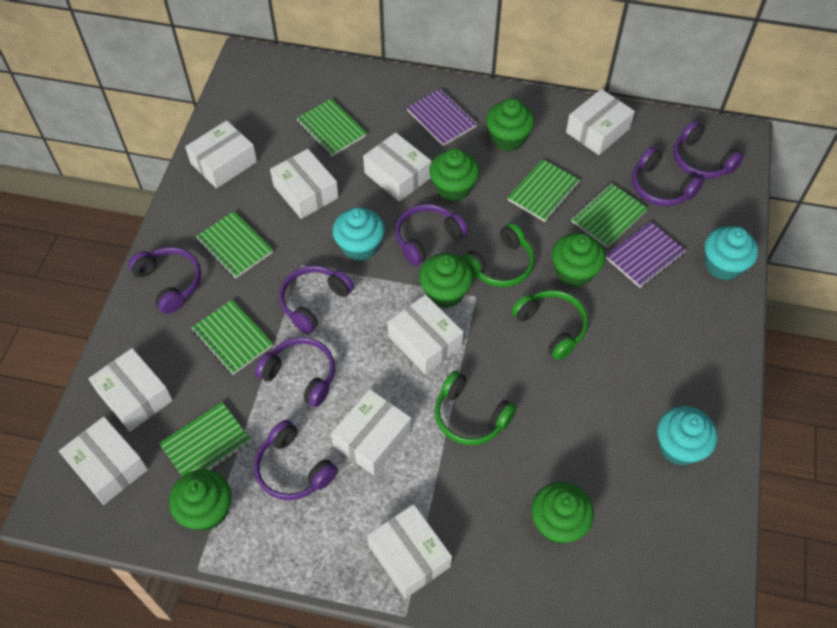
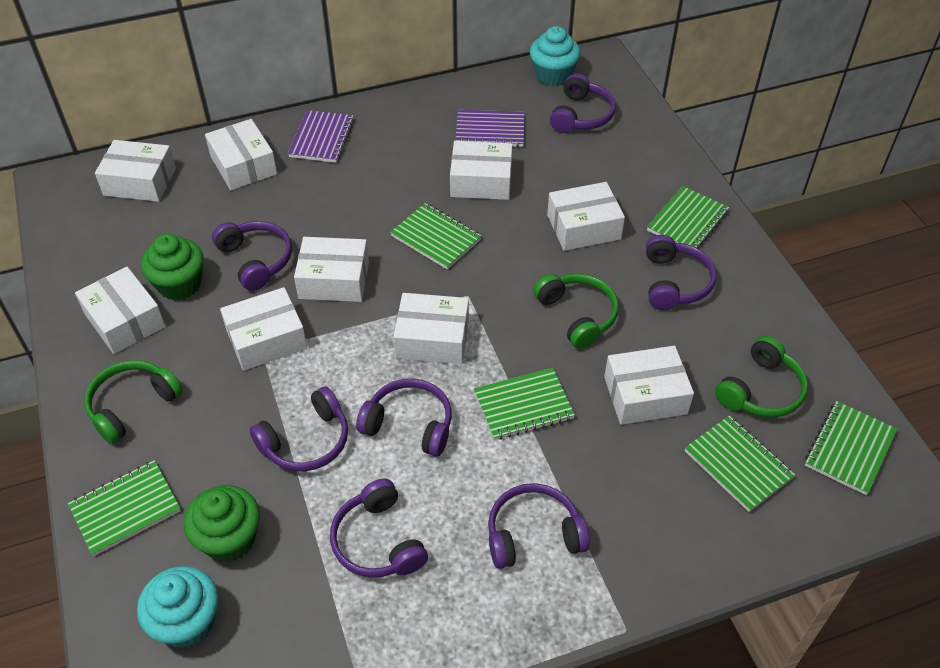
green cupcake: [169,469,231,531] [419,253,473,308] [429,148,480,202] [486,98,535,151] [531,482,594,544] [552,233,605,287] = 6 -> [141,234,204,300] [184,485,260,562] = 2
turquoise cupcake: [332,207,385,261] [657,406,717,466] [704,226,759,280] = 3 -> [137,566,218,648] [530,26,580,86] = 2

